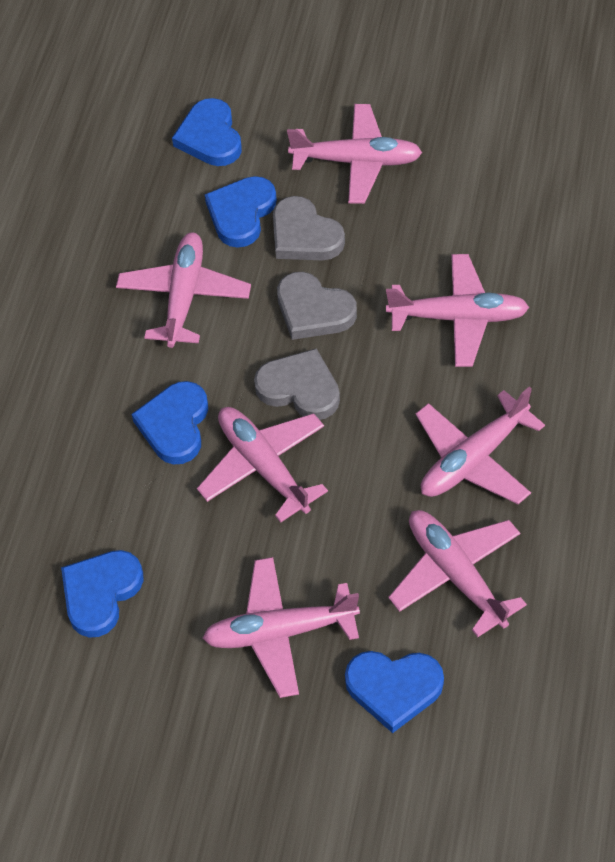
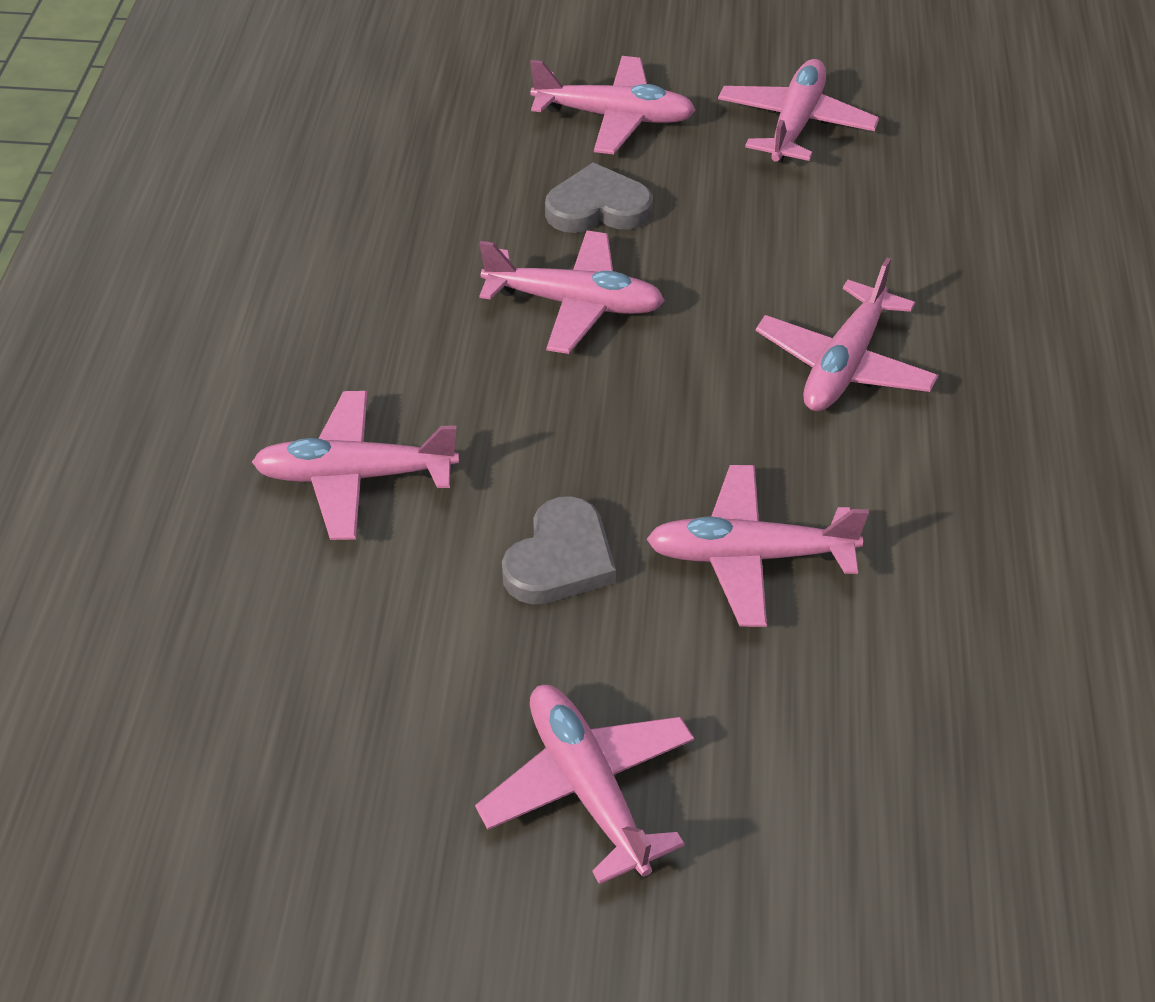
blue heart: [61,550,144,638] [132,381,208,464] [172,98,242,166] [205,176,277,248] [345,651,444,733] = 5 -> none = 0
grey heart: [254,348,340,420] [273,196,345,260] [277,272,357,340] = 3 -> [502,496,616,604] [545,162,653,233] = 2

